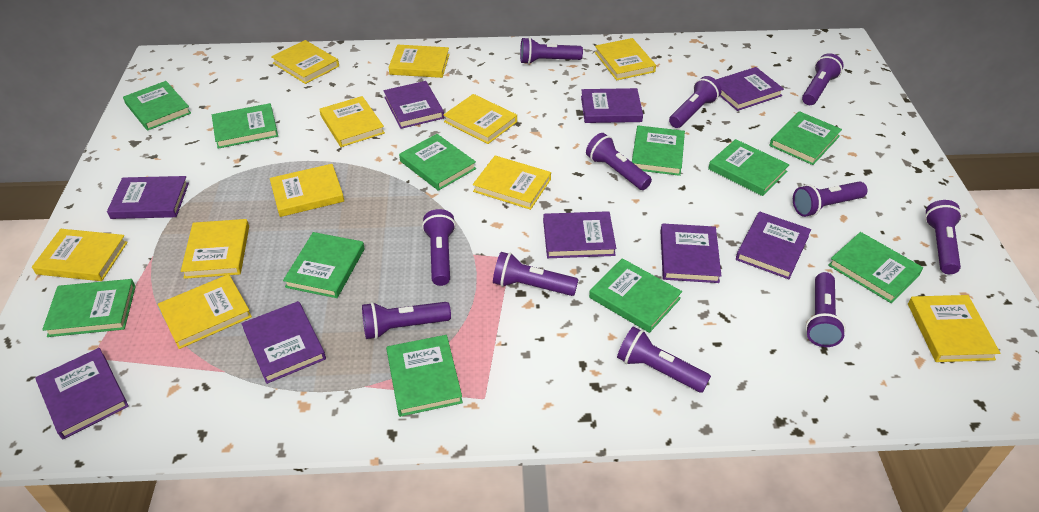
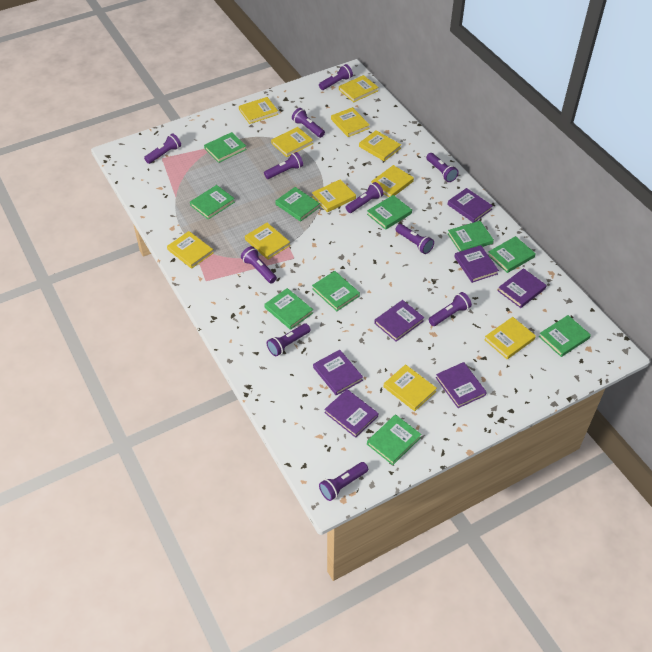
green book: [42,279,136,337] [123,81,191,131] [212,103,278,149] [283,232,365,298] [386,335,463,417] [399,134,476,191] [589,258,682,333] [632,125,685,176] [708,139,789,196] [770,111,842,165] [828,232,923,303] = 11 -> [190,185,235,219] [204,132,247,163] [264,288,313,330] [275,187,320,222] [312,271,360,311] [367,195,412,230] [367,414,422,465] [448,221,494,252] [488,236,536,273] [539,315,591,357] = 10
purple book: [35,348,129,439] [107,176,189,219] [241,301,326,384] [384,81,444,129] [543,211,616,258] [581,88,643,123] [660,224,721,283] [716,67,784,111] [736,212,811,279] = 9 -> [313,350,363,396] [324,389,378,438] [374,300,424,342] [436,362,487,408] [447,188,493,223] [454,245,499,283] [498,268,547,308] = 7

